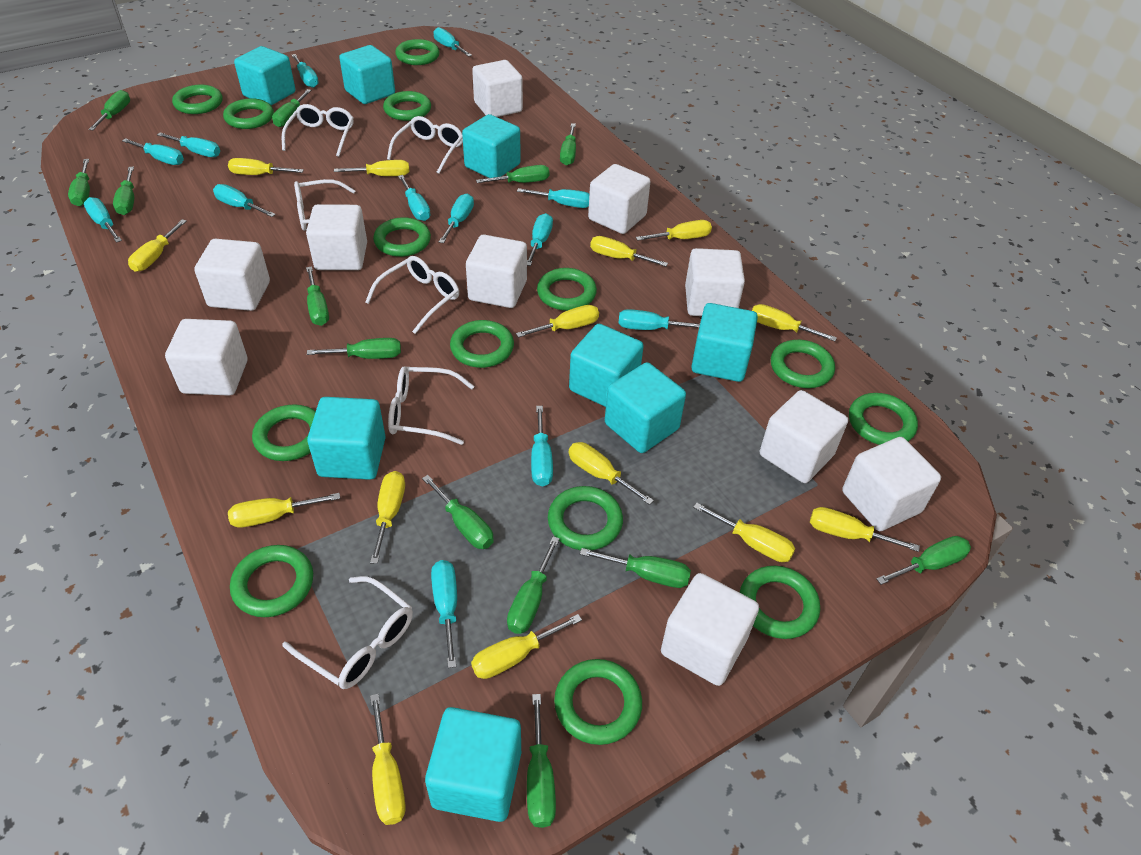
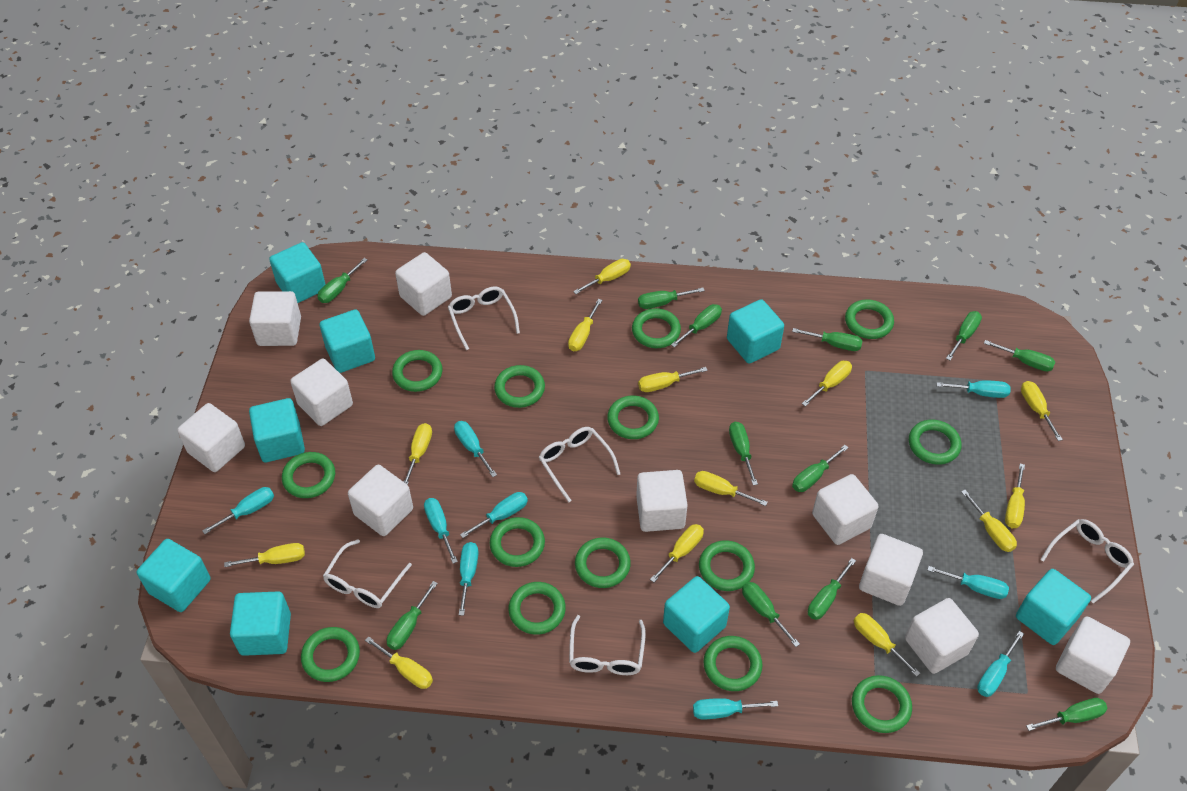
green screwdriver: [68,159,90,206] [88,90,130,130] [113,167,134,215] [272,89,311,127] [306,266,329,326] [307,338,401,359] [422,475,494,549] [476,165,549,183] [507,536,560,634] [527,694,556,828] [560,123,576,166] [580,548,691,588] [876,536,971,585] = 13 -> [317,258,368,303] [387,581,438,650] [638,288,705,309] [671,304,722,347] [729,422,758,485] [742,582,800,647] [792,328,863,351] [792,445,848,492] [808,558,856,620] [946,311,982,360] [984,340,1055,371] [1026,698,1108,731] = 12
turquoise screwdriver: [84,197,122,243] [122,138,184,165] [157,132,220,157] [213,184,276,217] [292,54,319,88] [398,175,430,221] [431,560,457,668] [433,27,472,57] [439,194,474,243] [517,188,589,208] [527,213,553,266] [531,406,553,486] [618,309,700,330] = 13 -> [202,487,274,534] [424,498,458,564] [454,421,497,477] [459,542,478,616] [460,492,528,538] [693,698,778,720] [927,566,1009,599] [937,380,1011,398] [977,631,1024,697] = 9
white glasses: [282,104,354,157] [282,576,413,689] [294,179,355,231] [365,256,459,334] [387,116,463,174] [388,366,474,445] = 6 -> [323,539,412,608] [448,287,520,350] [538,427,620,502] [569,615,646,675] [1040,519,1134,604] = 5
yellow screwdriver: [128,219,187,272] [228,158,304,175] [228,493,340,527] [334,160,409,176] [370,471,405,564] [370,694,406,825] [471,614,582,679] [516,305,599,338] [569,442,654,505] [590,236,668,267] [636,220,712,241] [693,502,795,562] [752,304,837,341] [810,507,920,552] = 14 -> [224,543,305,567] [365,636,433,689] [403,423,432,485] [568,299,602,351] [573,259,631,294] [638,367,708,392] [650,524,704,582] [694,471,768,506] [802,361,852,407] [854,613,920,677] [961,490,1017,552] [1005,464,1025,528] [1021,381,1063,441] = 13

